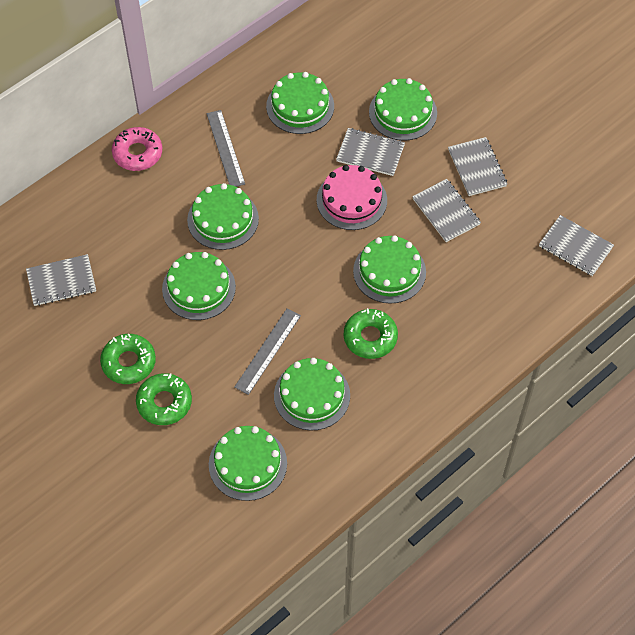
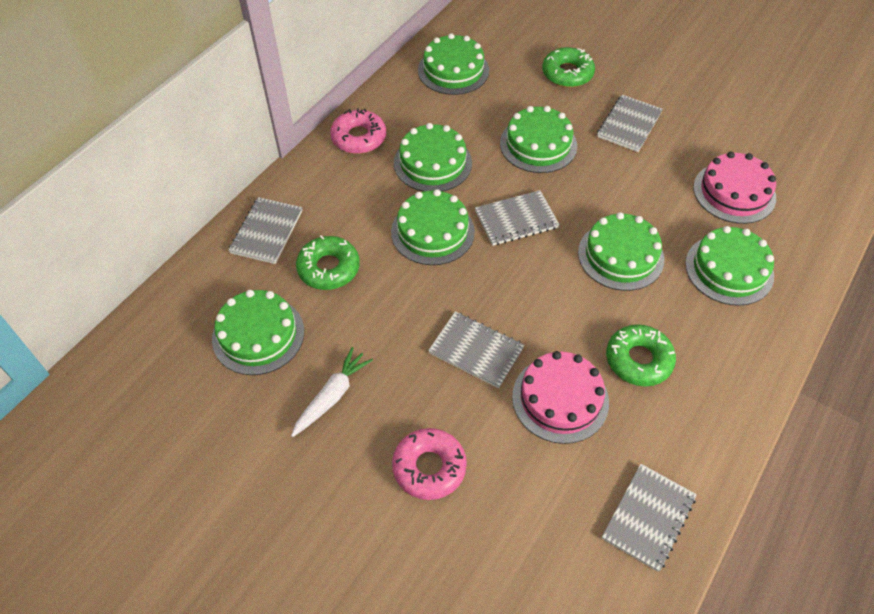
grey ruler: [206,110,245,187] [234,308,301,395] = 2 -> none = 0
pink cake: [317,165,387,230] = 1 -> [512,351,609,444] [693,152,776,224] = 2
pink donut: [112,127,162,171] = 1 -> [330,108,386,154] [392,428,467,500] = 2
white carrot: none = 0 -> [291,347,373,437] = 1

